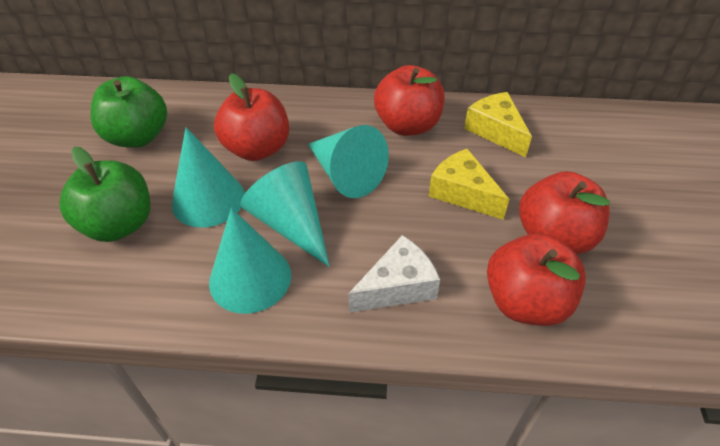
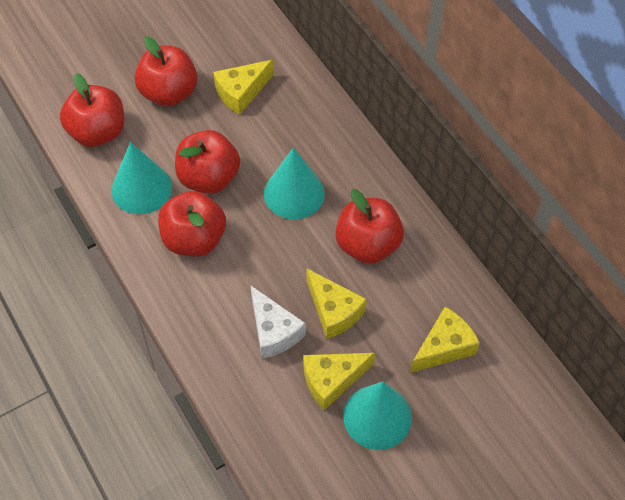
green apple: [59,146,150,242] [90,76,167,148] = 2 -> none = 0
red apple: [214,73,289,161] [374,65,445,136] [487,233,586,326] [519,171,610,254] = 4 -> [60,73,125,147] [134,36,197,107] [158,191,226,257] [175,130,240,194] [335,189,404,264] = 5
turquoise cone: [172,127,245,228] [209,208,291,314] [241,161,330,267] [308,125,389,198] = 4 -> [111,142,172,214] [264,147,325,219] [343,381,412,450] = 3
yellow cheese: [429,148,509,220] [464,92,532,157] = 2 -> [213,60,274,115] [303,353,375,410] [306,268,367,339] [410,307,480,373] = 4

